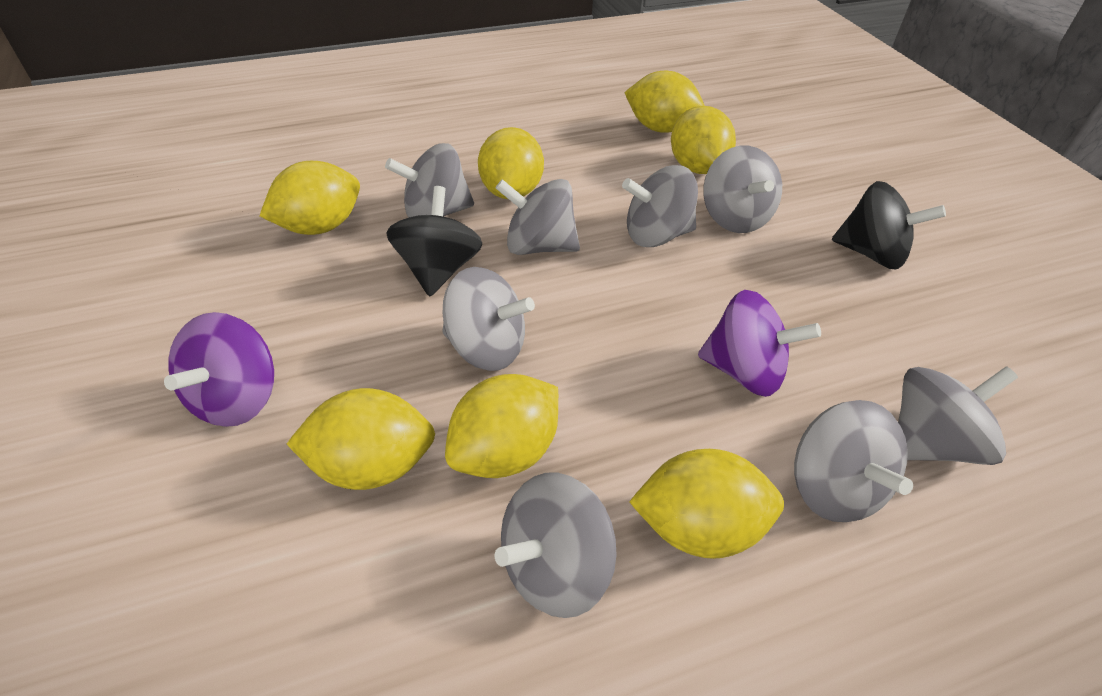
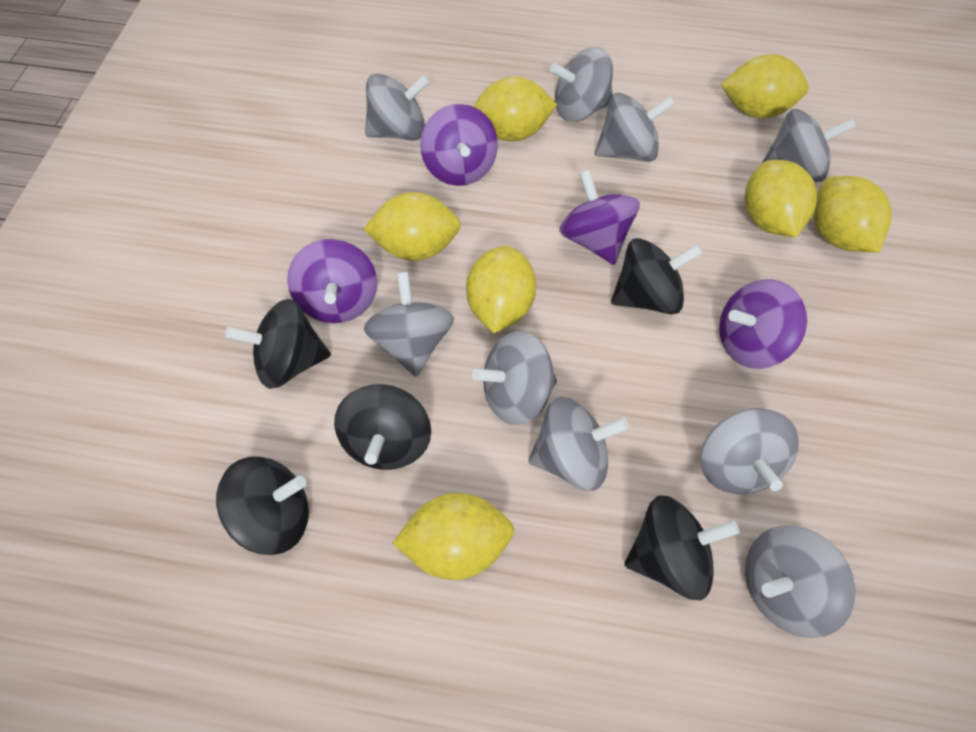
black spinning top: [386,186,482,296] [832,181,946,270] = 2 -> [216,457,309,555] [225,299,331,389] [334,384,431,470] [611,238,702,314] [625,495,740,600] = 5
grey spinning top: [385,143,474,218] [442,267,535,371] [495,473,617,618] [496,179,580,255] [622,165,698,247] [703,146,782,233] [794,400,913,522] [898,366,1018,465] = 8 -> [364,272,454,377] [365,73,430,140] [472,331,557,425] [528,397,629,491] [550,47,613,122] [595,93,675,162] [701,408,798,494] [745,525,855,638] [761,109,856,182] = 9
purple spinning top: [164,312,274,427] [698,290,821,397] = 2 -> [287,239,377,323] [420,104,498,186] [559,170,640,265] [719,279,807,369] = 4

